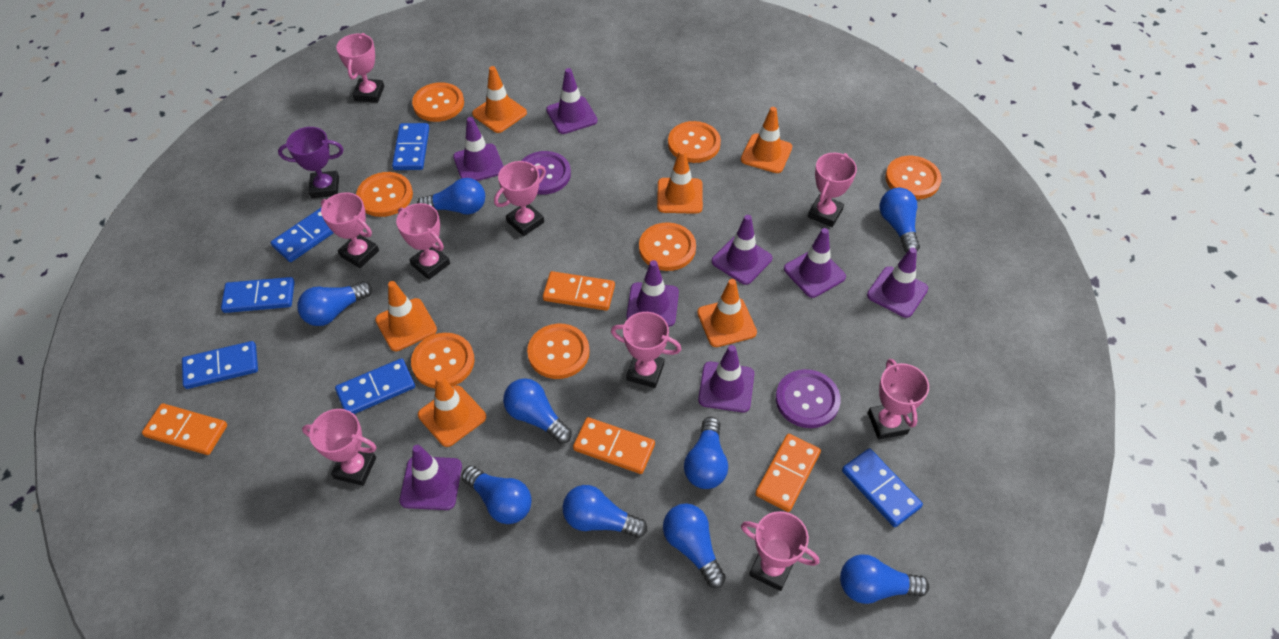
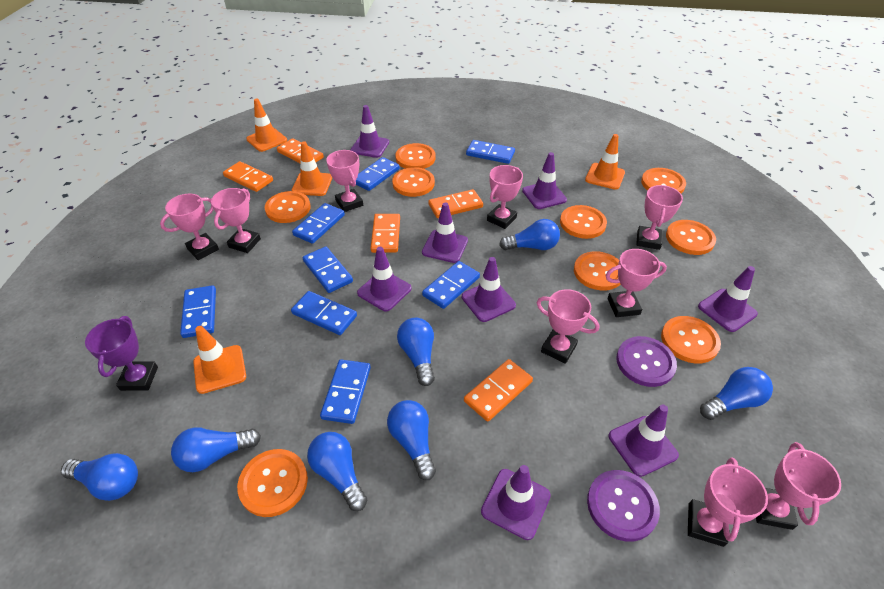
blue domino: [182,341,258,389] [221,277,295,313] [271,207,334,262] [335,358,415,414] [392,123,429,170] [842,448,923,527] = 6 -> [180,285,216,338] [291,291,357,335] [292,203,345,244] [303,247,353,293] [320,360,371,424] [356,157,400,191] [422,261,480,309] [466,140,515,164] = 8
blue light bulb: [297,281,372,326] [417,178,485,215] [461,466,532,524] [503,378,572,444] [563,485,647,538] [663,503,726,588] [684,417,728,489] [840,554,929,604] [879,188,920,253] = 9 -> [61,453,138,501] [171,427,261,472] [307,432,367,511] [387,400,436,480] [397,318,435,386] [499,219,560,250] [700,367,773,420] = 7
orange button: [356,172,413,217] [411,333,475,388] [412,82,464,122] [527,324,590,379] [639,222,696,271] [668,121,721,163] [885,156,942,199] = 7 -> [237,449,308,517] [265,191,310,223] [392,167,435,197] [396,143,436,169] [560,205,607,239] [574,251,620,290] [641,168,686,193] [661,316,721,364] [666,220,716,255] = 9
orange domino: [142,403,227,455] [543,271,615,311] [573,417,655,474] [755,434,821,512] = 4 -> [223,161,273,192] [277,138,324,163] [371,214,400,253] [429,189,483,218] [464,359,533,422] = 5
orange traffic cone: [375,281,437,351] [418,375,486,447] [472,66,527,133] [657,149,703,214] [697,279,757,347] [741,107,792,173] = 6 -> [193,326,246,394] [246,98,287,152] [291,141,332,196] [585,134,625,190] = 4

